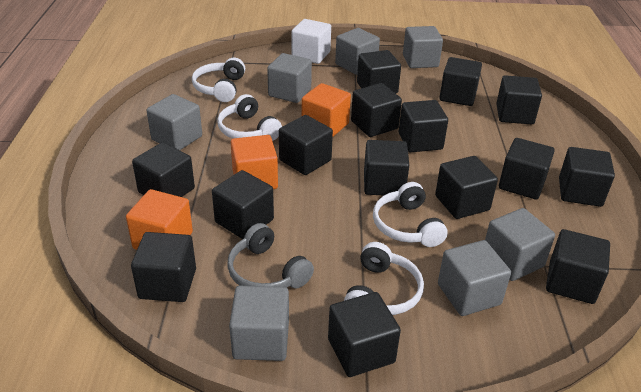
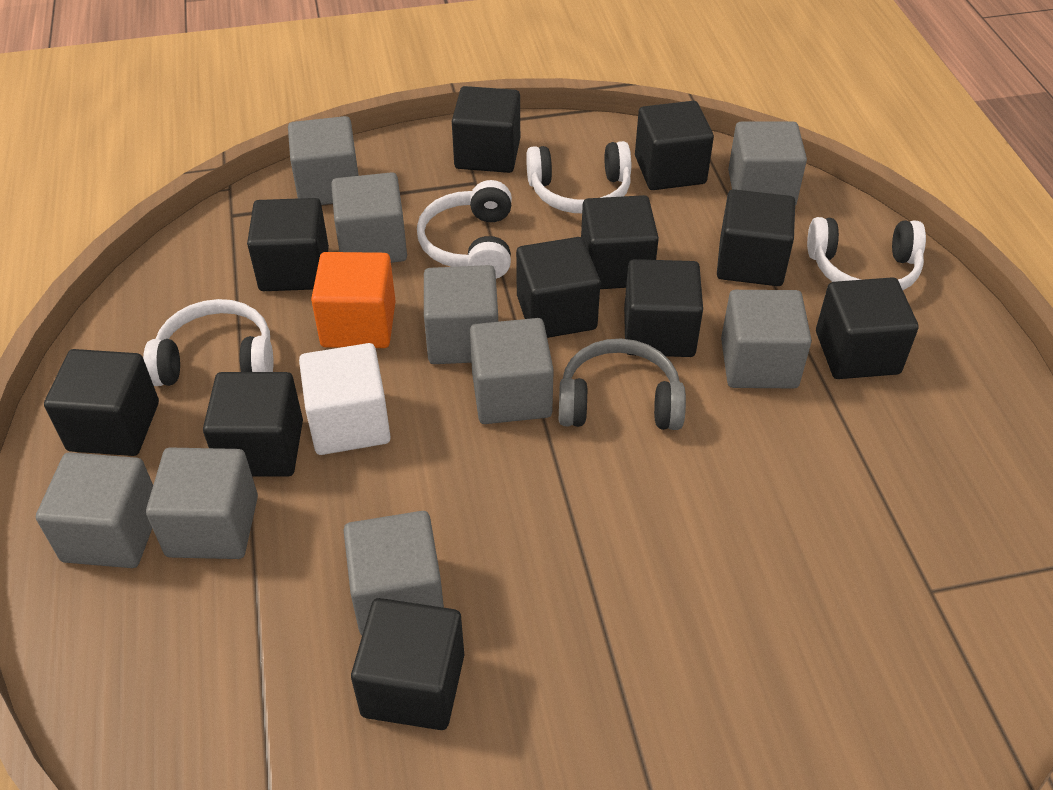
black cube: [131,232,196,302] [132,142,195,197] [212,170,274,239] [279,115,333,175] [328,292,401,377] [351,83,402,137] [357,50,401,93] [364,140,409,195] [399,100,448,152] [435,156,498,219] [439,57,482,106] [496,75,542,124] [499,138,555,200] [546,229,610,304] [559,147,615,207] = 15 -> [44,349,159,456] [203,372,303,477] [247,198,329,291] [351,598,464,730] [452,86,520,173] [516,237,600,338] [581,195,659,289] [624,259,703,357] [635,101,714,190] [717,189,795,286] [816,277,919,379] = 11
grey cube: [146,94,202,150] [229,286,289,361] [267,53,312,103] [335,28,380,75] [403,26,443,68] [438,240,511,316] [485,208,555,281] = 7 -> [36,452,153,568] [146,447,258,559] [288,116,359,205] [331,172,407,263] [344,511,444,635] [424,265,498,364] [470,318,554,424] [721,290,812,388] [728,122,807,206] = 9
orange cube: [126,189,193,250] [231,135,278,189] [302,83,351,137] = 3 -> [311,252,396,348] = 1

